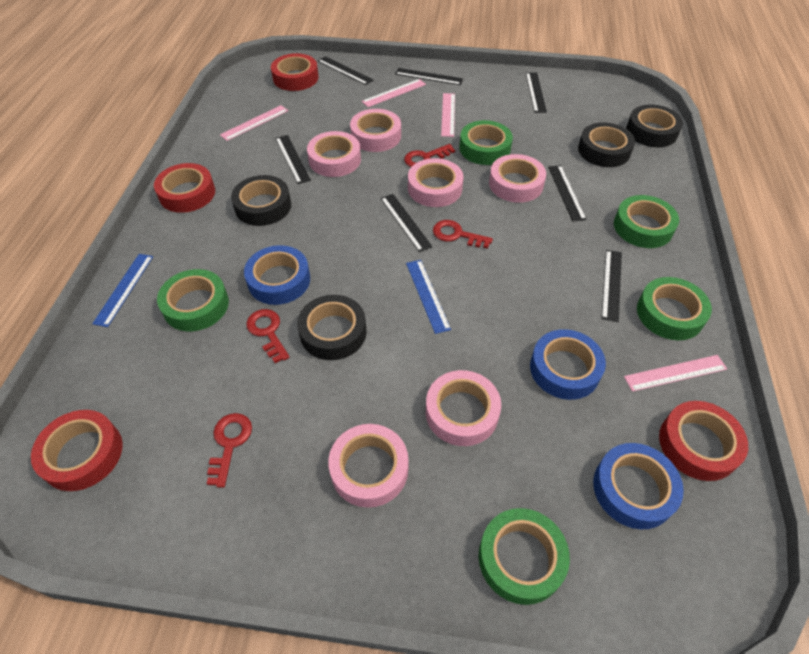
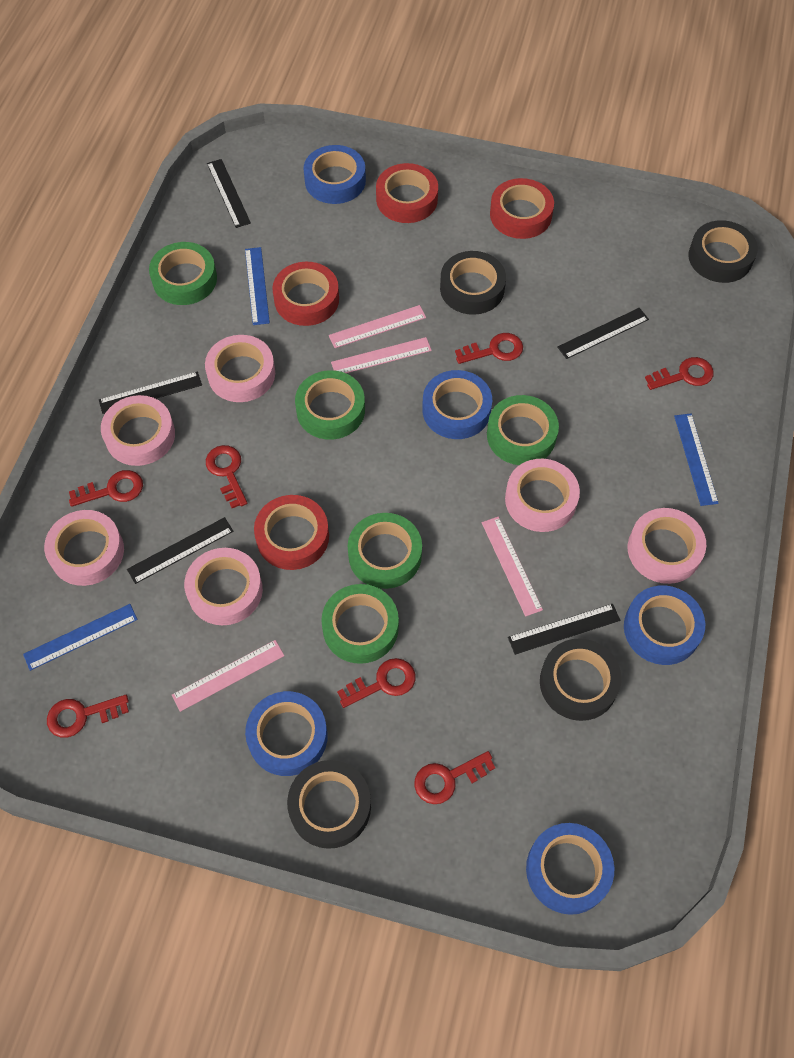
black ruler: [275,135,311,184] [318,56,373,85] [380,194,433,252] [395,68,463,85] [526,72,547,113] [548,165,587,222] [601,250,622,322] = 7 -> [99,371,202,414] [127,517,234,584] [207,159,251,228] [508,604,620,655] [557,308,649,359] = 5
blue ruler: [92,254,153,327] [406,260,451,334] = 2 -> [23,604,138,671] [245,247,270,325] [674,414,719,506] = 3
blue tape: [244,245,310,305] [530,329,606,400] [593,443,684,529] = 3 -> [245,691,328,776] [304,145,366,204] [422,370,492,439] [526,823,614,915] [624,585,705,665] = 5
red key: [207,413,252,488] [246,309,290,363] [404,144,455,167] [433,220,493,249] = 4 -> [47,695,129,738] [69,470,143,507] [206,445,247,508] [337,658,416,708] [414,751,496,804] [455,333,523,364] [645,357,714,390] = 7

